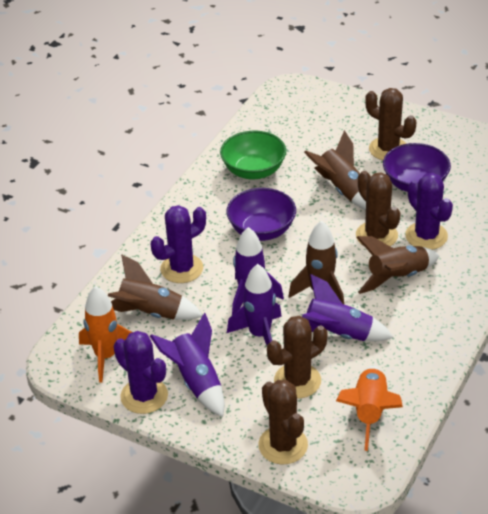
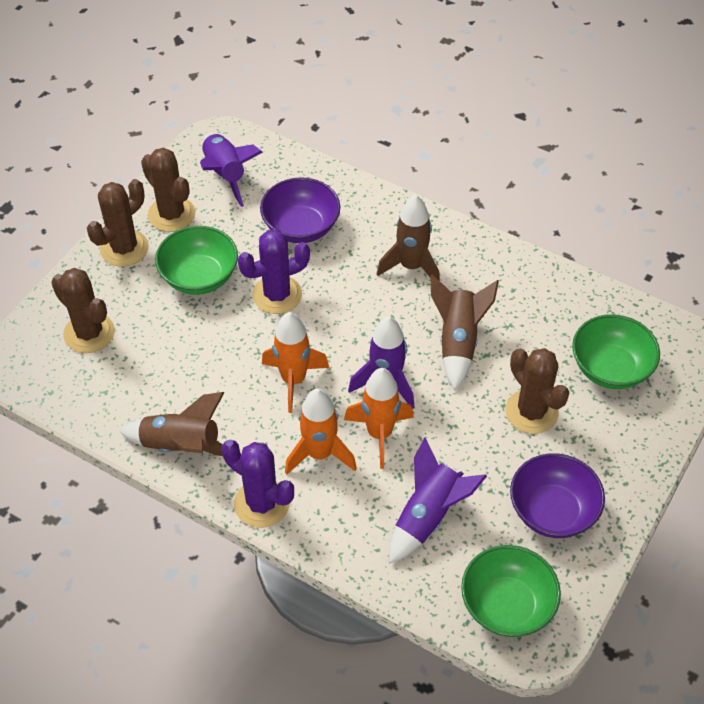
brown rocket: [108,255,203,320] [289,220,344,304] [304,130,366,210] [356,236,440,294] = 4 -> [119,392,225,456] [377,195,440,281] [430,275,499,390] = 3
green bowl: [220,131,286,179] = 1 -> [155,226,238,295] [461,545,561,637] [572,314,660,389] = 3
orange rocket: [79,286,132,383] [336,365,403,451] = 2 -> [262,312,329,413] [285,389,357,475] [344,368,414,469] = 3
purple cactus: [113,331,168,414] [151,205,206,283] [405,173,453,250] = 3 -> [222,440,294,528] [238,229,310,314] = 2
purple rocket: [150,313,225,417] [227,264,282,345] [232,227,284,315] [302,274,394,342] = 4 -> [200,133,263,207] [348,317,415,408] [389,437,487,564] = 3

